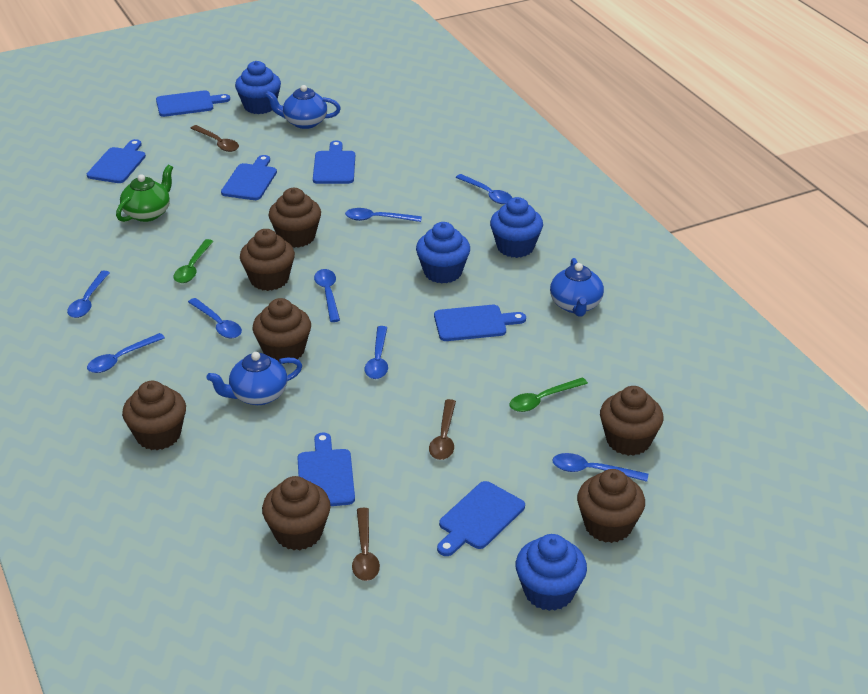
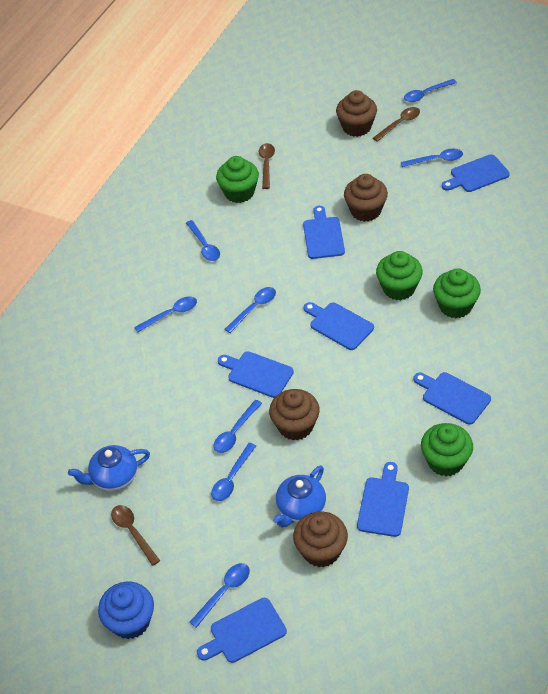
blue cupcake: [235,61,281,114] [416,222,470,284] [490,197,543,258] [516,534,587,611] = 4 -> [98,582,154,639] = 1
blue teapot: [206,352,302,405] [265,85,341,129] [550,258,604,316] = 3 -> [68,445,150,491] [273,466,326,528] = 2
brown cupcake: [122,381,186,450] [240,229,295,291] [252,298,311,364] [262,476,331,550] [269,188,321,248] [577,469,645,543] [600,386,664,456] = 7 -> [269,389,320,440] [293,511,348,567] [336,90,377,137] [344,174,388,222] = 4
green cupcake: none = 0 -> [216,156,259,203] [376,251,423,300] [421,423,473,476] [433,268,481,318] = 4
green spoon: [173,239,213,283] [509,377,588,412] = 2 -> none = 0
green teapot: [116,165,173,222] = 1 -> none = 0

